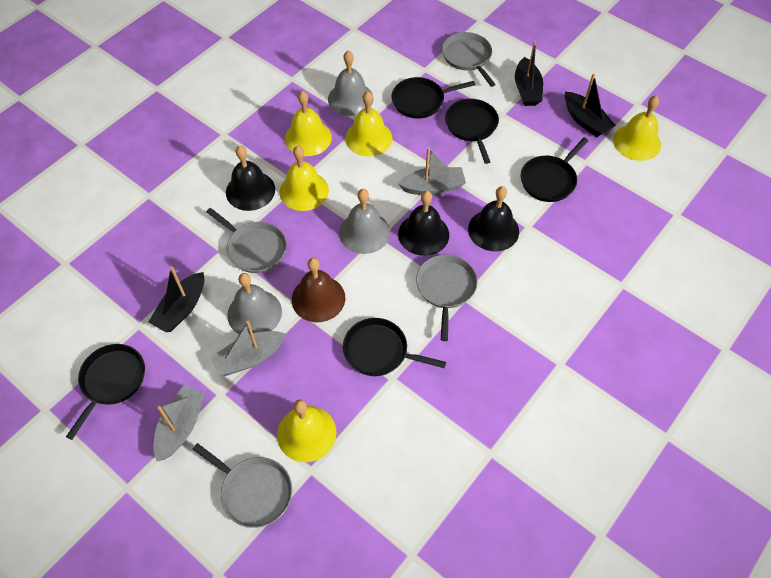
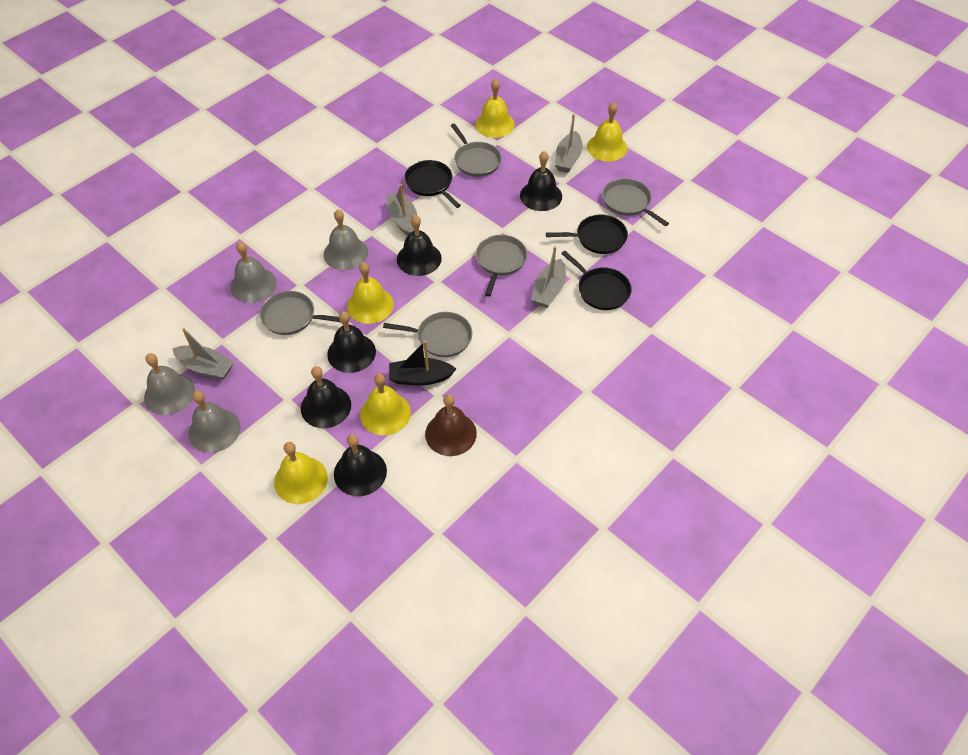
black bell: [226,146,275,211] [398,191,449,256] [468,186,519,251] = 3 -> [301,366,351,428] [327,311,376,373] [334,434,387,496] [397,215,442,276] [520,151,562,211] = 5
black boat: [148,266,204,332] [515,41,543,106] [565,74,616,137] = 3 -> [389,340,456,385] = 1
black pan: [66,344,145,440] [343,318,446,376] [392,77,475,118] [445,99,499,164] [521,137,588,202] = 5 -> [404,160,461,208] [546,215,628,254] [561,251,632,310] = 3
grey bell: [227,273,282,334] [328,51,373,116] [339,189,390,254] = 3 -> [144,353,195,415] [188,391,241,453] [230,242,277,303] [324,209,368,270] = 4
grey boat: [153,385,205,461] [211,321,286,376] [398,147,466,195] = 3 -> [172,328,234,380] [386,184,417,236] [531,246,566,308] [555,114,582,173] = 4
grey pan: [193,443,292,528] [206,208,287,273] [416,255,478,341] [442,32,496,87] = 4 -> [260,291,341,335] [383,312,472,357] [451,123,501,177] [476,235,527,296] [602,178,669,226] = 5

